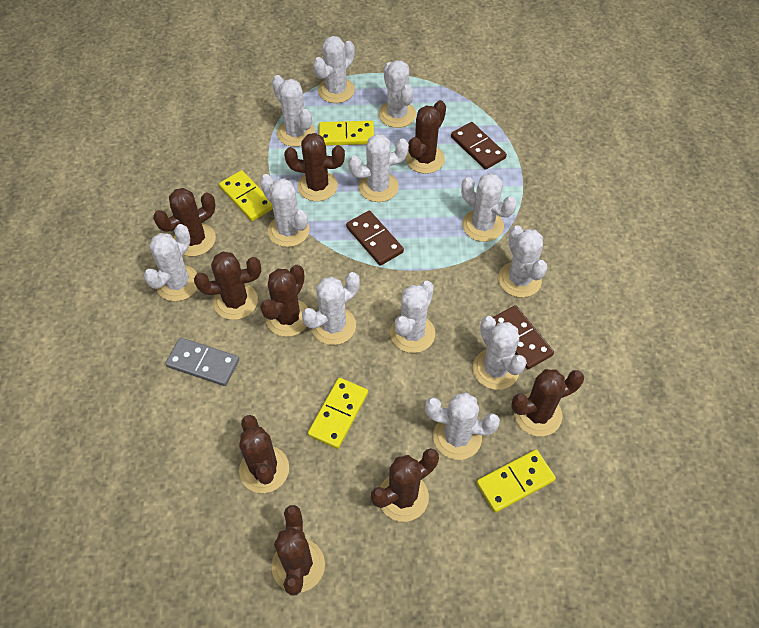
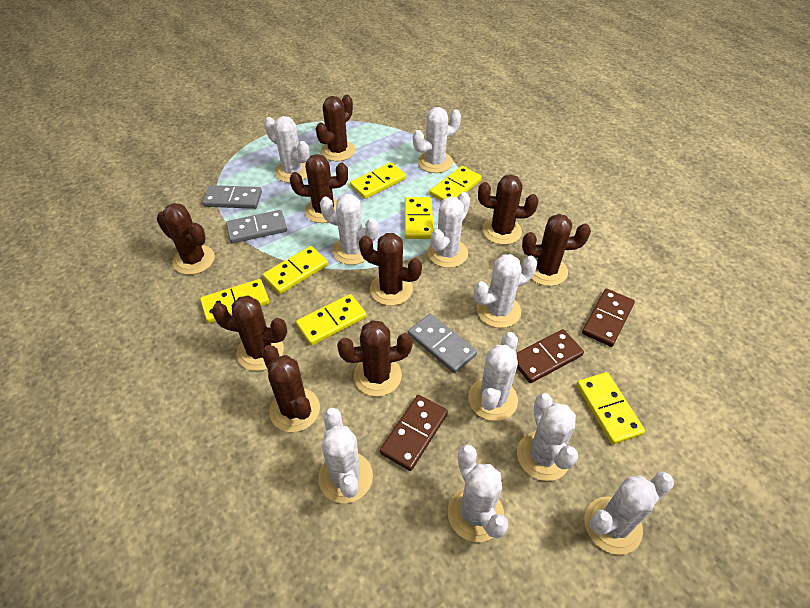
grey domino: [165,338,239,386] = 1 -> [203,185,262,209] [226,210,287,243] [408,314,477,373] = 3
white cactus: [143,224,197,301] [260,174,310,247] [272,75,315,147] [302,272,360,345] [313,36,355,103] [348,134,409,202] [379,60,416,128] [390,281,435,353] [425,392,500,460] [461,173,517,242] [473,316,527,390] [498,225,547,297] = 12 -> [264,116,310,183] [318,408,373,503] [320,194,379,265] [413,107,461,173] [427,192,470,268] [448,444,508,542] [468,332,518,421] [474,254,537,328] [517,393,578,481] [584,472,674,555] = 10
yellow domino: [219,170,273,221] [308,378,368,449] [319,121,374,146] [476,450,556,513] = 4 -> [200,279,269,323] [263,246,328,294] [296,294,367,345] [350,162,406,199] [405,197,433,239] [430,166,482,201] [577,372,645,444] = 7

